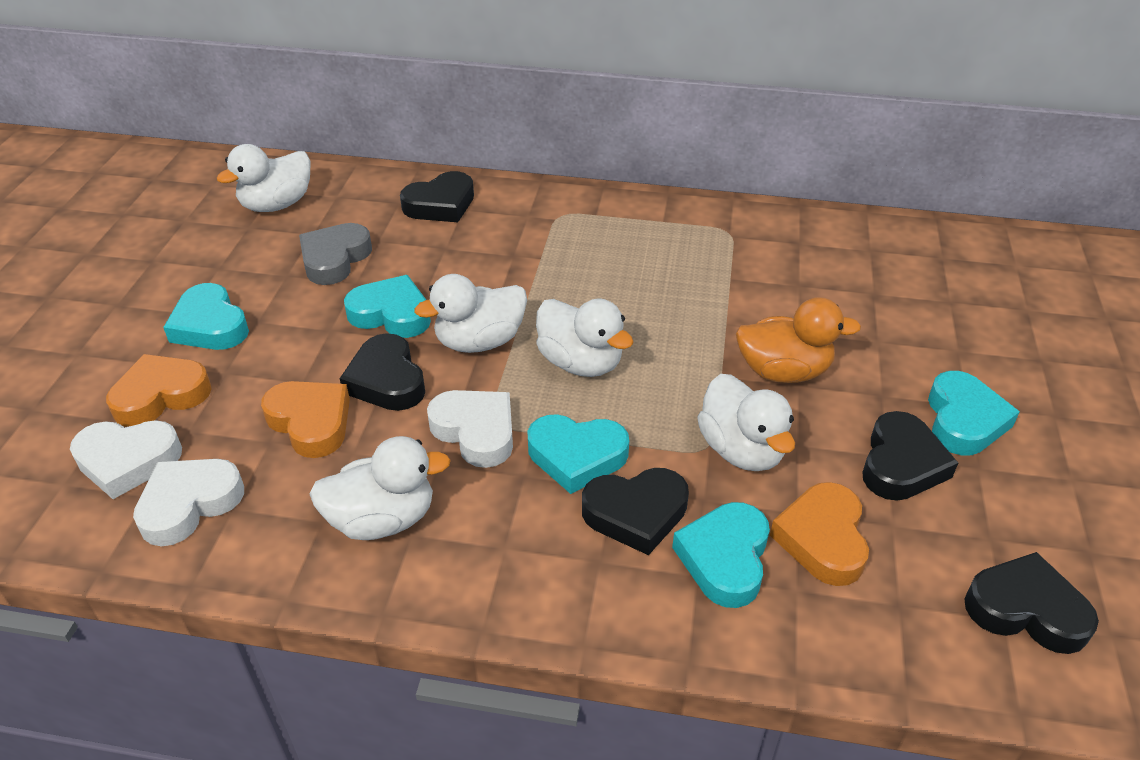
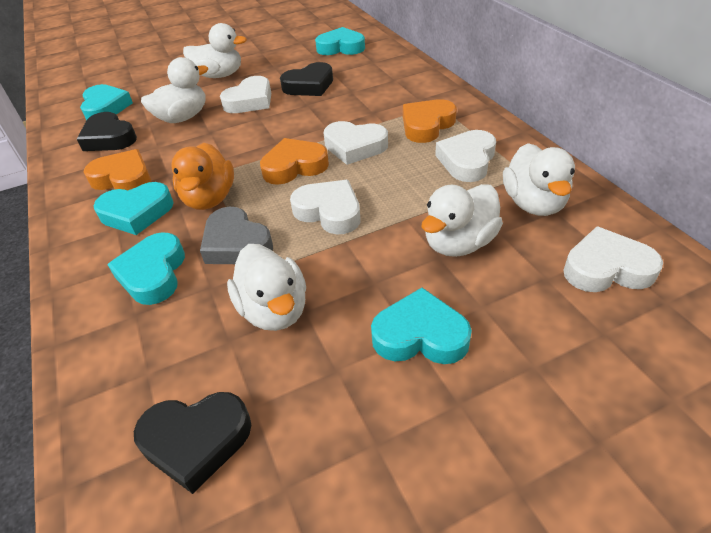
black heart: [340,333,425,411] [400,171,474,222] [582,468,689,555] [862,411,958,501] [964,552,1099,654] = 5 -> [77,112,137,151] [134,392,251,494] [280,62,333,96] = 3
white heart: [70,420,182,499] [133,459,244,546] [427,390,513,468] = 3 -> [220,76,271,113] [290,180,360,234] [324,121,388,165] [435,130,496,182] [564,227,663,292] = 5

